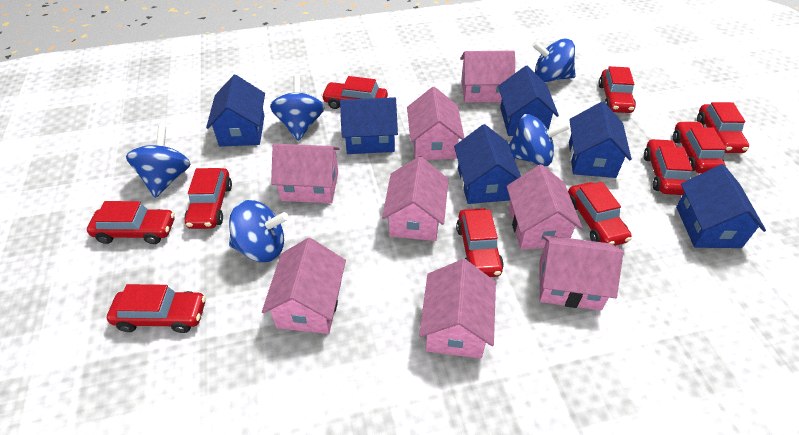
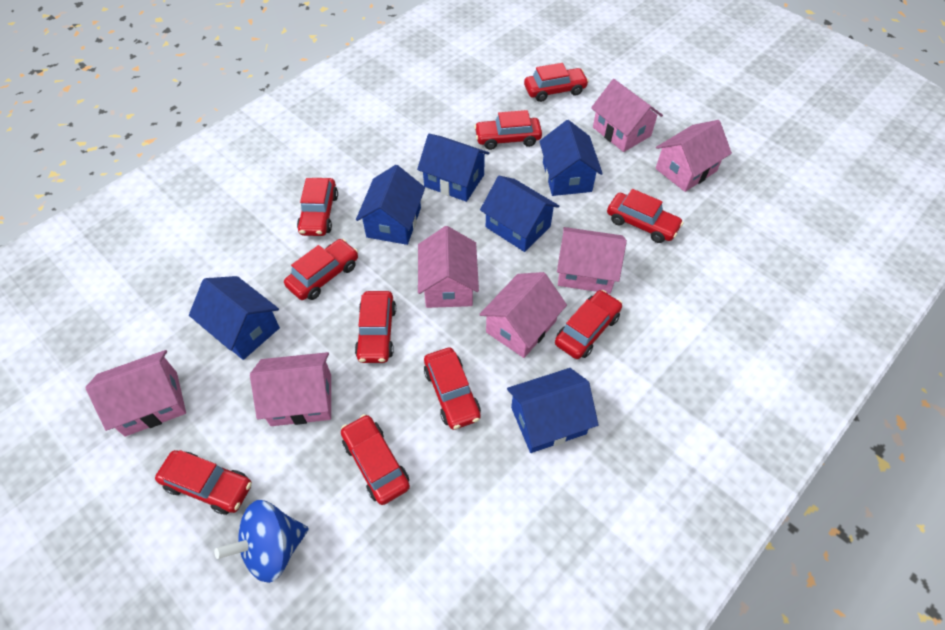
blue spinning top: [126,125,190,198] [229,200,289,262] [270,76,324,141] [509,114,570,166] [532,38,576,82] = 5 -> [214,500,309,583] = 1
pink house: [262,238,346,334] [271,144,340,203] [382,156,449,241] [407,87,464,160] [419,259,496,359] [460,51,515,103] [507,164,583,250] [540,235,623,311] = 8 -> [86,350,186,437] [250,352,331,426] [418,226,479,308] [479,272,567,358] [557,227,627,294] [591,79,663,152] [656,120,732,192] = 7

